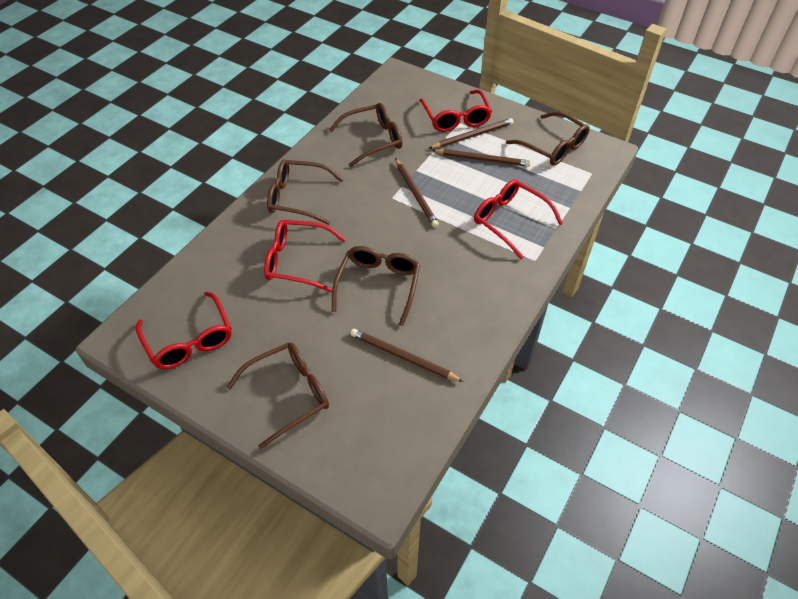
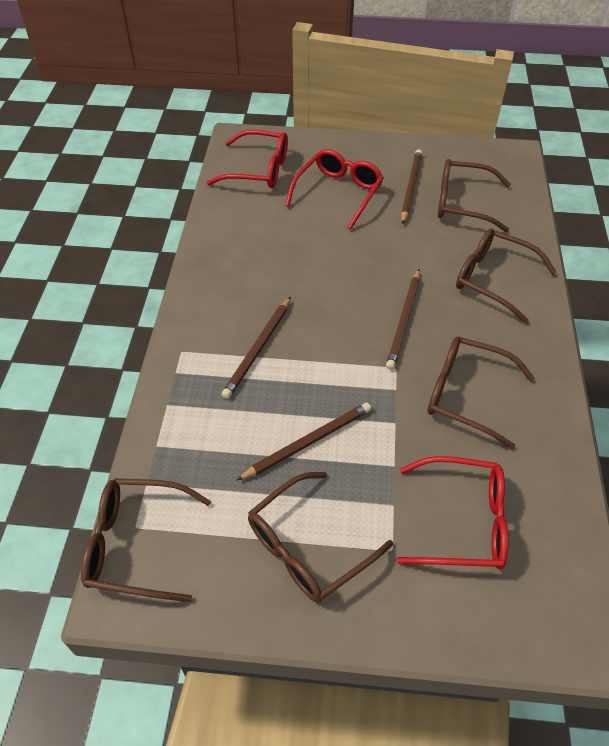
red glasses: [136,292,232,369] [264,220,346,292] [419,90,492,132] [474,179,563,259] = 4 -> [207,130,288,188] [285,149,384,230] [397,456,509,569] = 3

